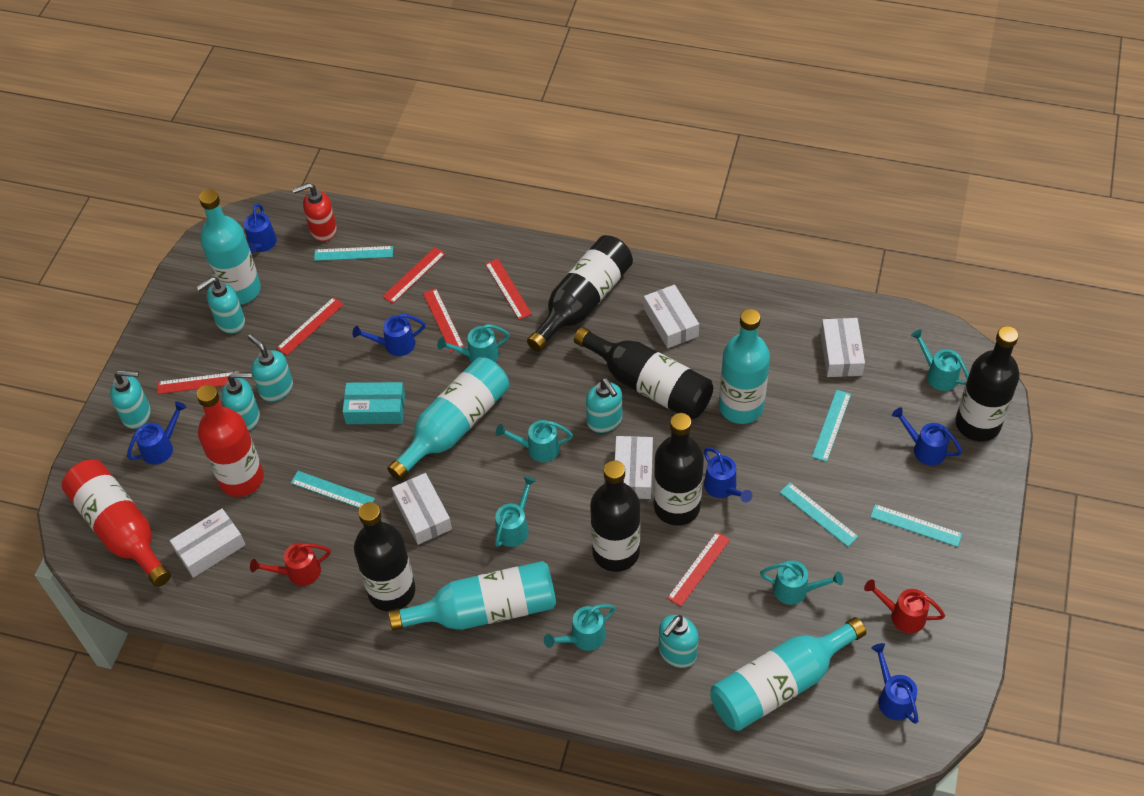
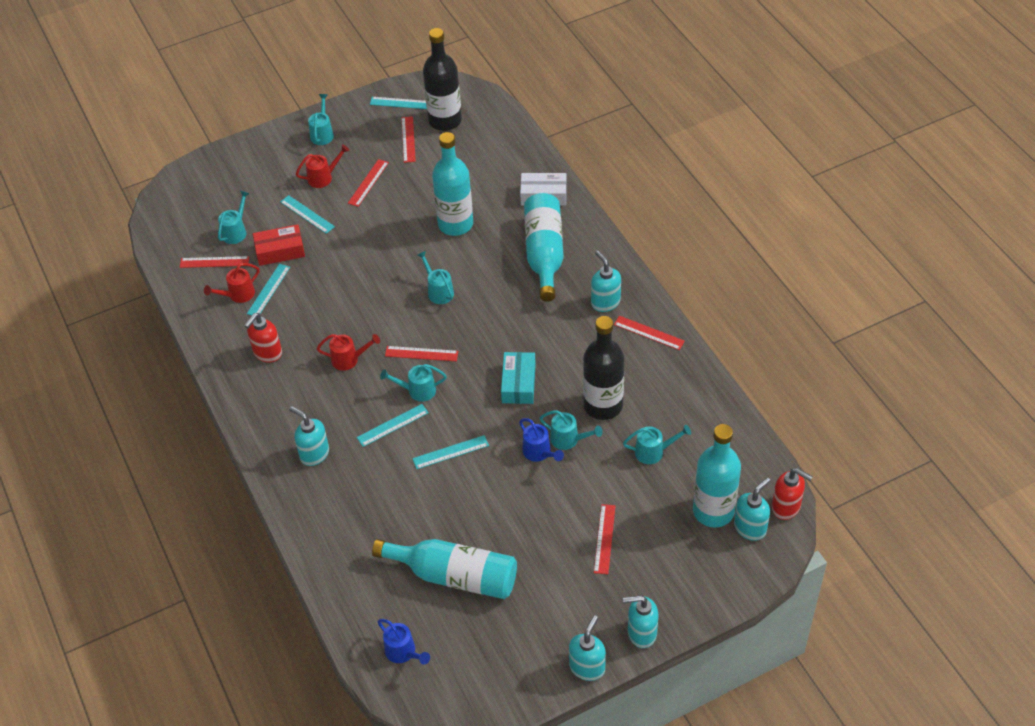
black bottle: [354,502,415,612] [527,235,633,352] [574,327,713,420] [590,460,640,572] [654,413,704,526] [955,326,1020,442] = 6 -> [423,28,462,131] [583,316,625,420] = 2
blue watering can: [127,401,187,465] [244,204,277,254] [352,314,426,356] [704,448,752,503] [871,643,918,724] [892,407,962,465] = 6 -> [377,619,430,665] [519,418,564,462] = 2
red bottle: [61,459,171,587] [197,385,264,497] = 2 -> none = 0
red box: none = 0 -> [253,224,305,266] = 1
red soap dispenser: [292,183,337,242] = 1 -> [244,313,282,363] [772,468,813,520] = 2
red watering can: [250,543,331,586] [864,579,945,633] = 2 -> [204,263,259,303] [296,144,349,188] [317,334,380,371] = 3
turquoise bottle: [199,190,261,305] [387,357,509,481] [388,561,556,631] [710,617,866,731] [719,309,770,424] = 5 -> [372,539,517,599] [432,132,473,236] [524,193,564,302] [693,424,741,528] = 4
turquoise soap dispenser: [110,370,151,429] [196,277,245,334] [222,372,260,431] [248,334,293,402] [586,378,622,433] [659,615,699,668] = 6 -> [289,406,329,466] [569,615,606,681] [591,250,621,312] [623,595,658,648] [734,478,771,541] = 5
white box: [170,508,245,578] [392,473,452,545] [615,436,653,499] [644,285,699,348] [820,318,865,377] = 5 -> [520,173,567,206] = 1

